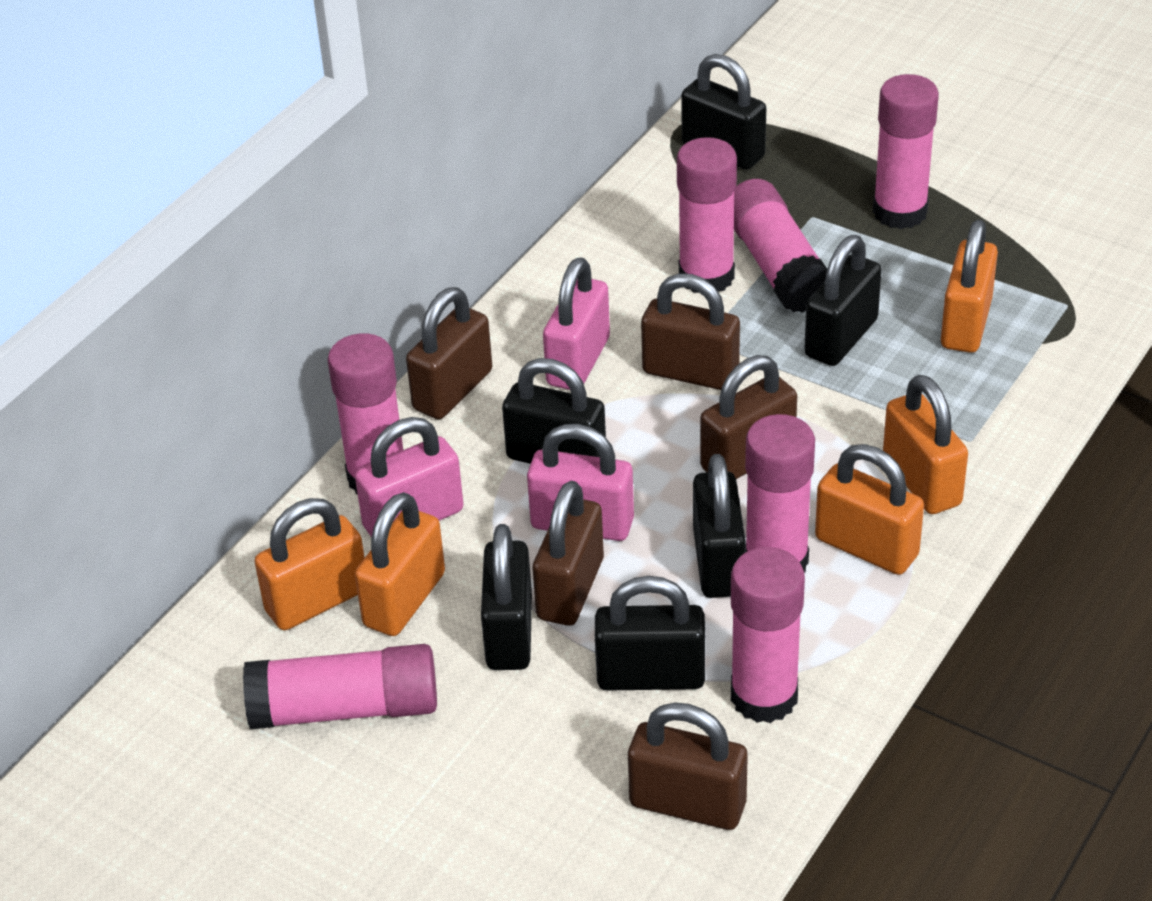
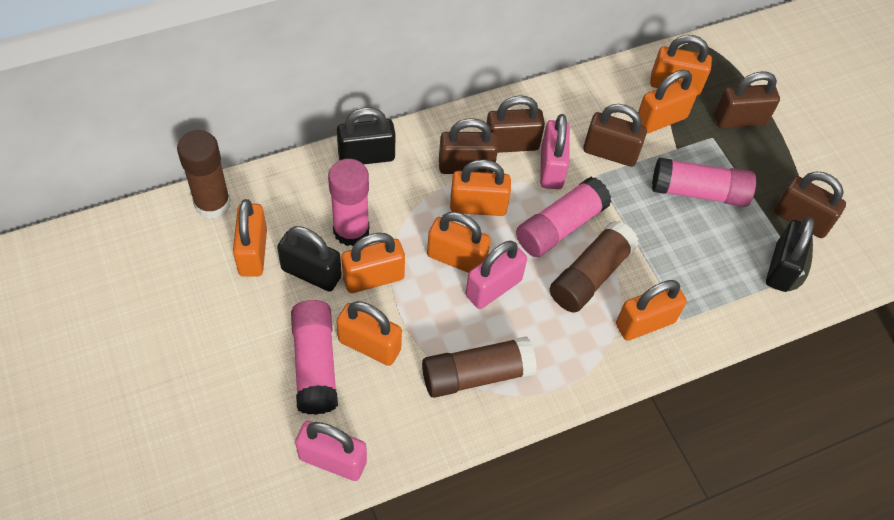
black padlock: [481,524,532,670] [502,358,606,464] [595,576,705,691] [681,54,766,170] [693,454,746,598] [804,235,882,366] = 6 -> [277,226,342,292] [337,107,396,164] [766,217,814,292] = 3
brown glue stick: none = 0 -> [177,130,231,219] [422,337,537,398] [550,220,639,312] = 3
orange padlock: [254,498,365,630] [355,492,445,636] [815,444,924,575] [883,375,968,514] [941,220,998,353] = 5 -> [233,199,267,277] [336,301,402,366] [341,233,405,293] [427,212,491,273] [450,160,511,216] [616,280,687,341] [638,70,698,133] [650,35,712,95] = 8
pink glue stick: [243,644,437,729] [327,333,403,494] [677,137,737,293] [731,547,805,723] [734,179,827,313] [745,414,815,573] [873,74,939,229] = 7 -> [291,300,338,415] [328,159,369,246] [516,177,611,257] [652,157,756,207] = 4

